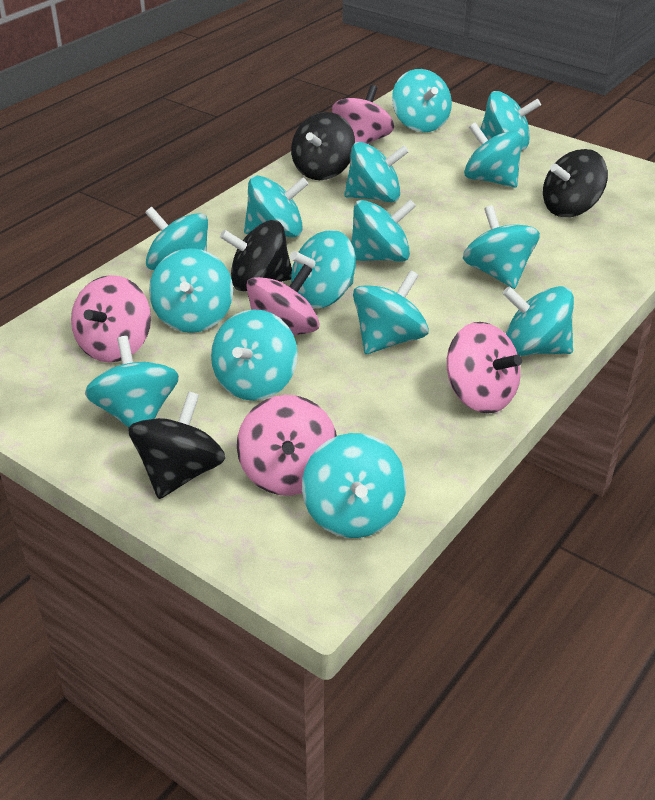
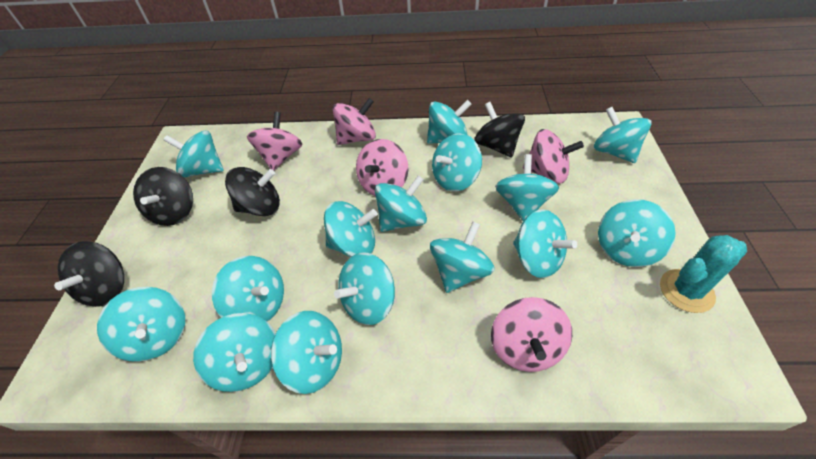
turquoise cactus: none = 0 -> [660,235,747,313] = 1

